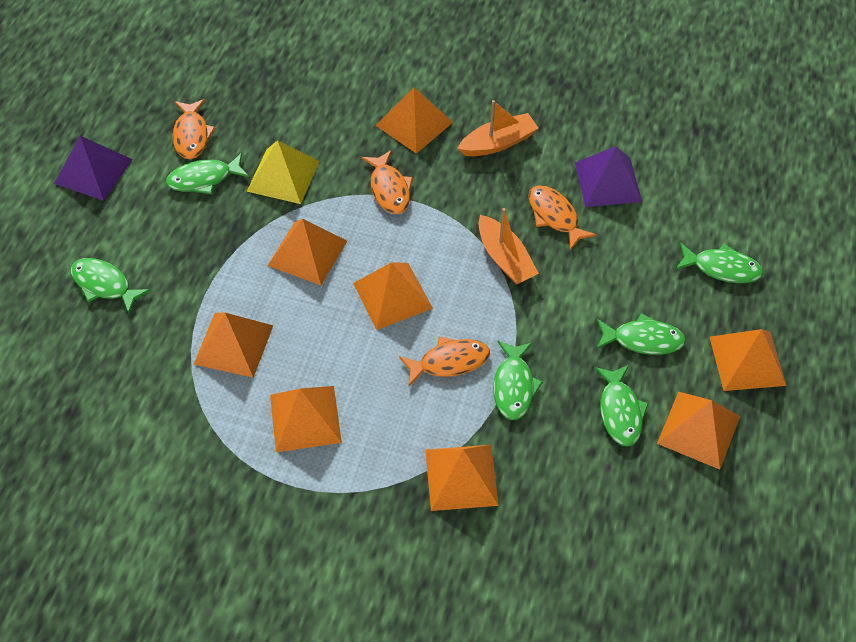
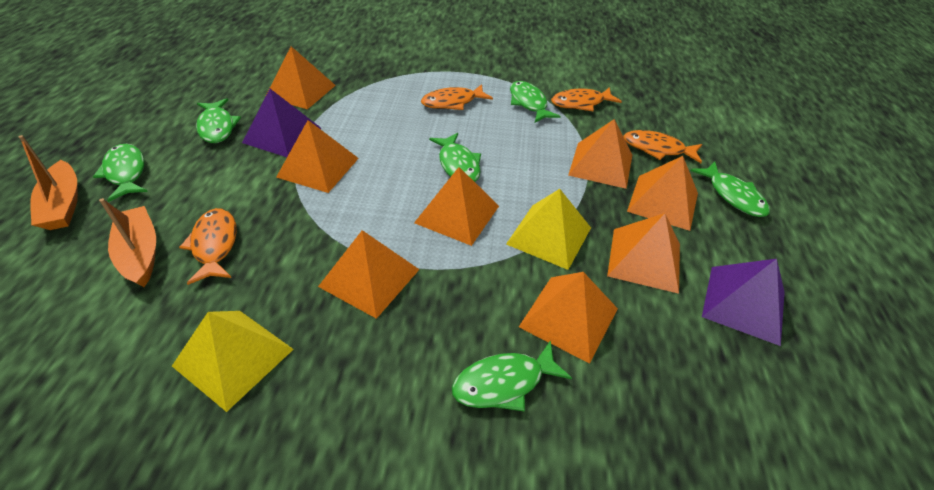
yellow pyramid: [247,140,320,204] = 1 -> [172,311,294,412] [506,189,591,270] = 2

